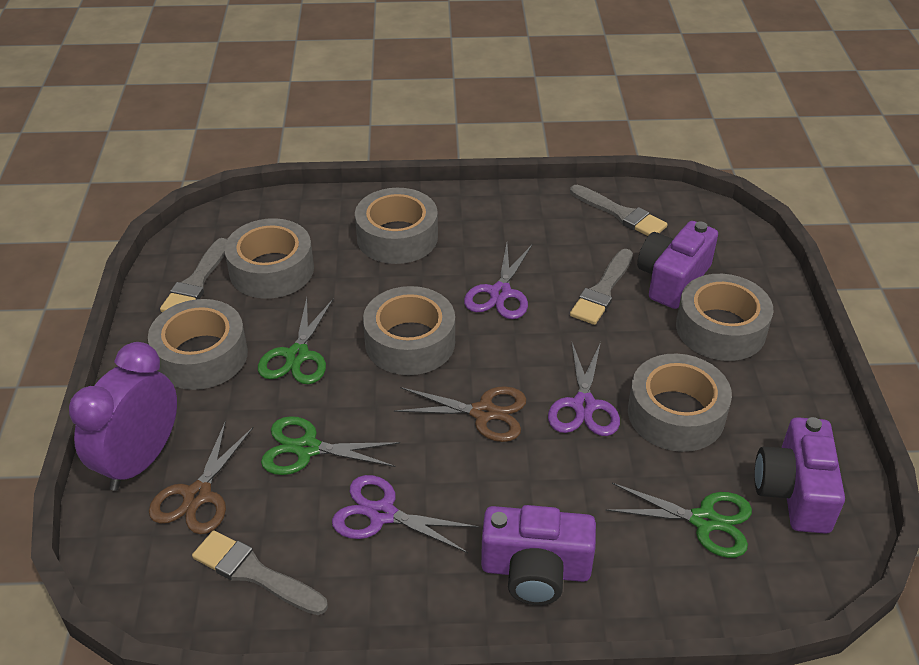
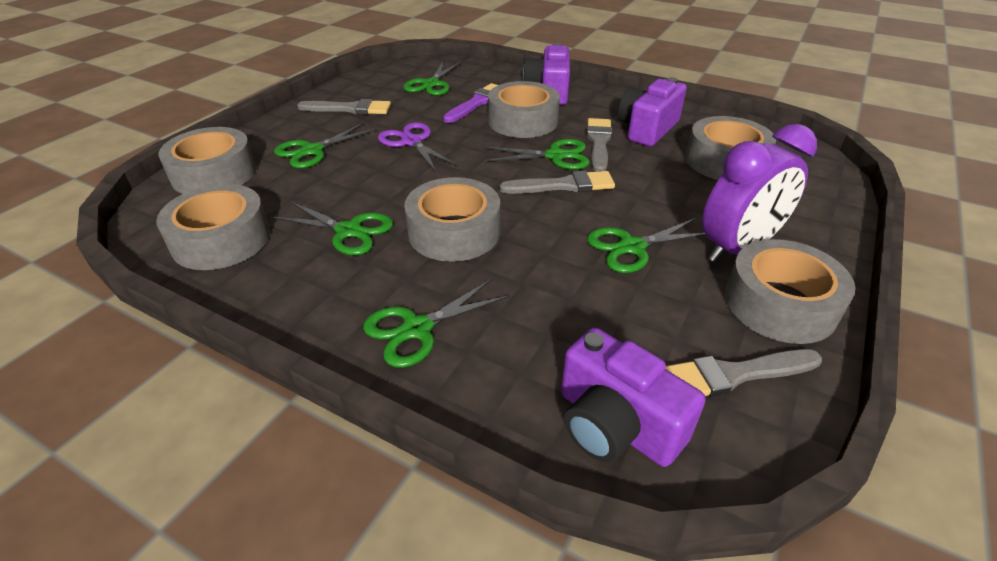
brown scissors: [149,421,254,534] [394,386,526,442] = 2 -> none = 0
green scissors: [258,298,333,384] [261,416,400,475] [605,483,752,558] = 3 -> [272,201,393,255] [274,123,376,168] [363,279,511,368] [403,62,461,96] [485,139,590,170] [587,218,706,273] = 6
purple brush: none = 0 -> [443,83,498,123] = 1
purple scissors: [332,475,480,553] [464,243,532,319] [548,342,620,436] = 3 -> [378,122,458,172] = 1

